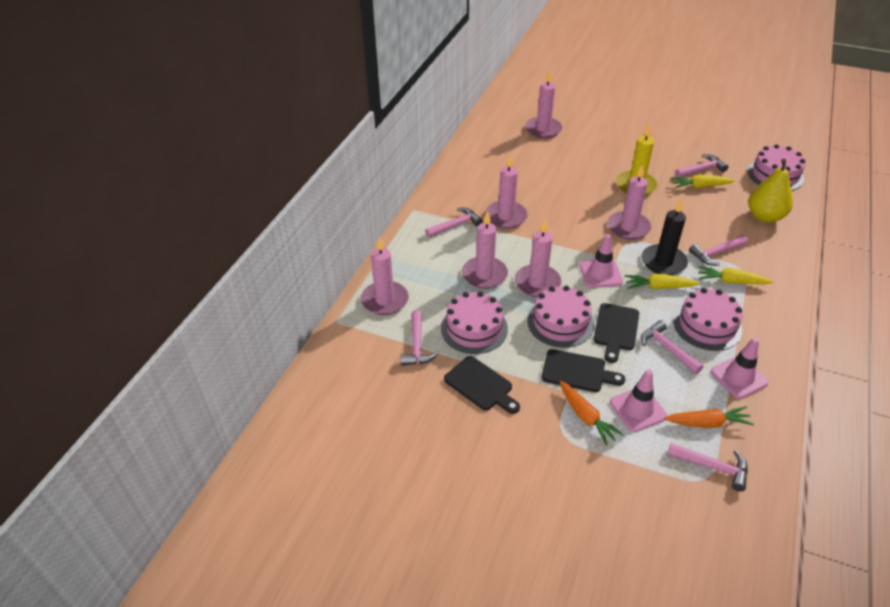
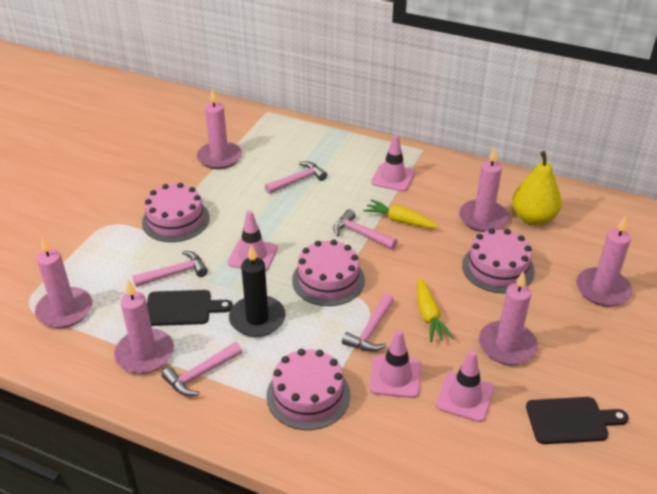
black cutting board: [444,356,520,414] [542,349,625,392] [594,303,639,363] = 3 -> [147,290,233,326] [526,397,629,444] = 2
orange carrot: [560,381,624,446] [664,406,754,428] = 2 -> none = 0
pink hammer: [401,311,439,366] [425,208,483,238] [641,320,704,374] [667,443,748,492] [675,154,729,177] [689,235,748,266] = 6 -> [133,251,208,287] [162,342,242,396] [265,161,327,194] [333,209,398,250] [342,294,394,352] = 5
pink traffic cone: [580,234,623,288] [610,370,667,432] [711,337,769,399] = 3 -> [228,210,278,272] [370,330,421,398] [371,134,415,192] [436,350,494,422] = 4
yellow candle: [616,123,657,196] = 1 -> none = 0
yellow carrot: [625,274,700,290] [671,175,735,188] [698,266,774,285] = 3 -> [363,199,439,228] [417,278,453,342] = 2

